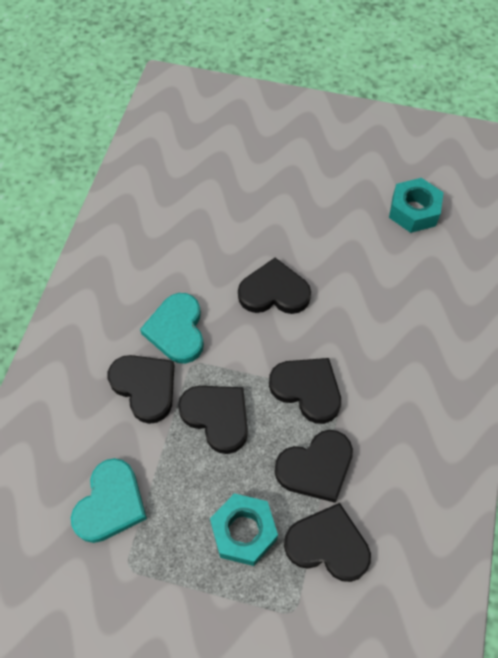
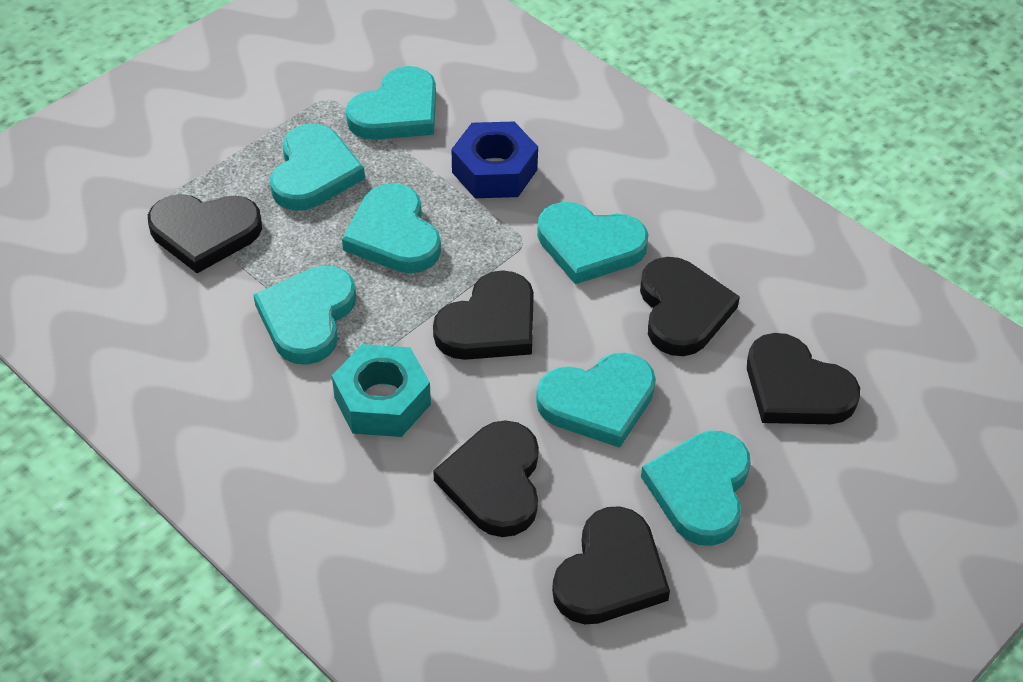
blue nut: none = 0 -> [452,122,538,198] = 1
turquoise heart: [71,458,147,543] [140,293,204,364] = 2 -> [253,266,356,365] [270,124,365,211] [342,183,441,273] [346,66,436,140] [536,353,656,448] [537,202,648,284] [641,431,751,546] = 7
turquoise nut: [210,493,278,566] [389,178,444,233] = 2 -> [332,344,431,437] = 1

